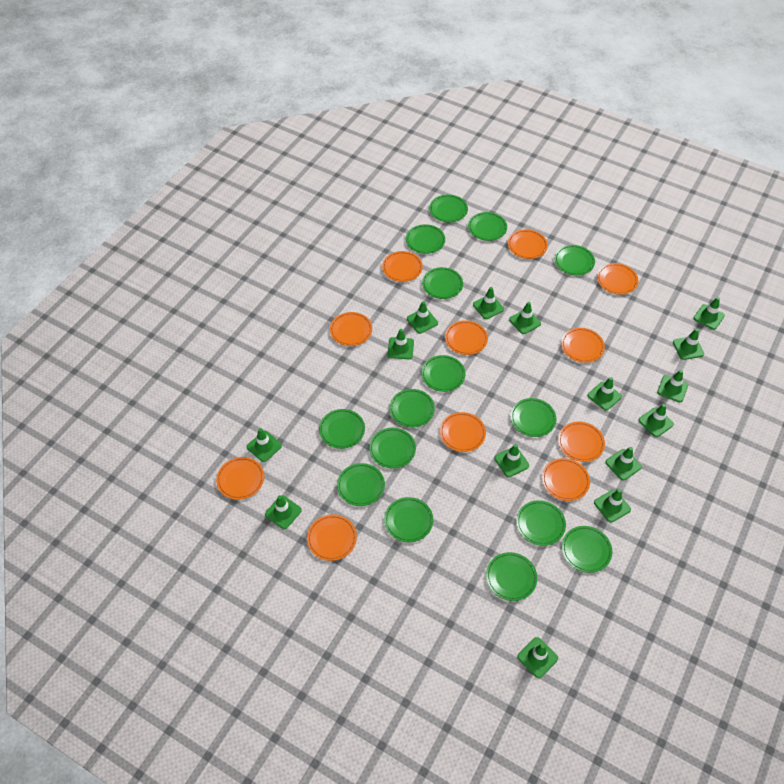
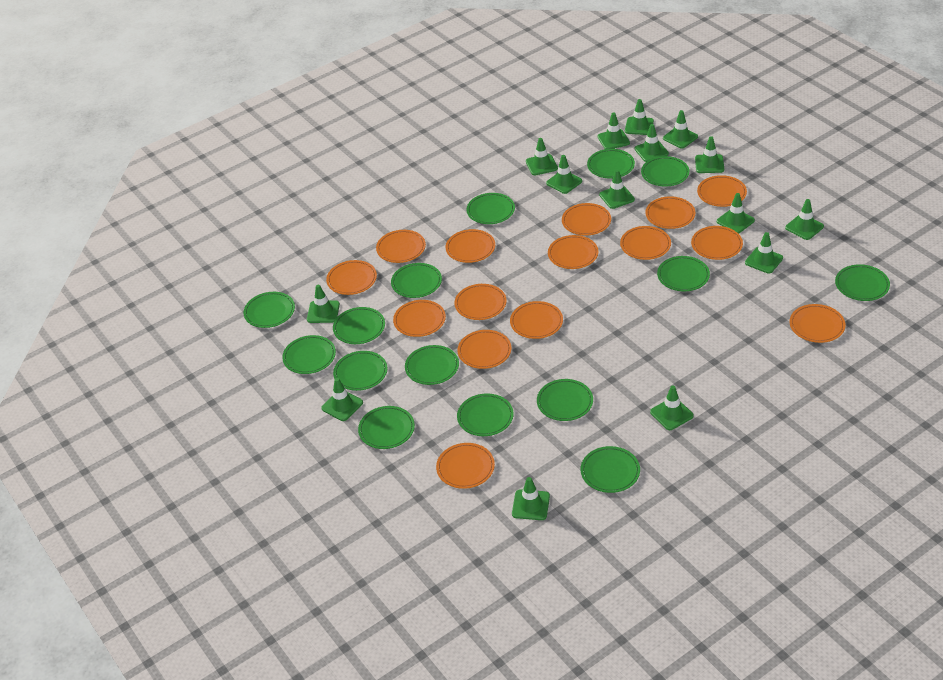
orange plate: [216,457,264,500] [307,515,357,561] [330,312,372,346] [382,251,423,282] [440,412,486,452] [445,320,488,355] [508,229,548,259] [542,458,590,501] [558,421,605,462] [561,328,605,363] [597,263,638,295] = 11 -> [326,260,377,295] [376,230,426,263] [393,300,446,337] [436,443,495,489] [446,229,495,263] [454,284,507,320] [457,330,512,369] [510,301,563,339] [548,235,598,269] [562,203,611,236] [620,226,671,260] [645,196,695,229] [691,226,743,260] [697,175,747,207] [790,304,845,343] = 15

